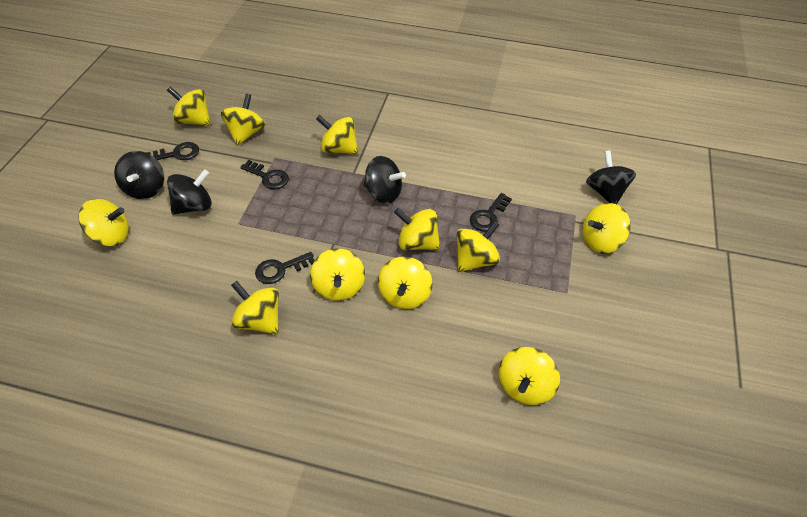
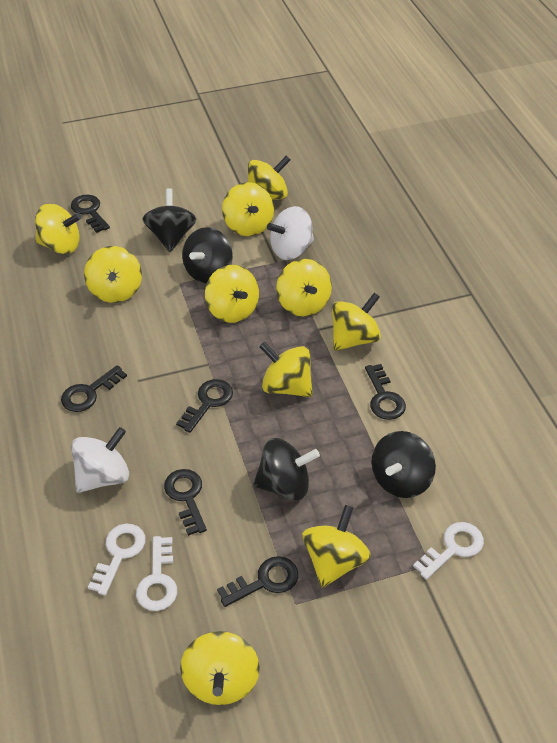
black key: [147,142,199,160] [240,160,289,189] [255,252,314,284] [470,193,512,231] = 4 -> [61,365,127,412] [71,195,110,233] [164,469,207,536] [176,379,233,433] [217,556,298,607] [365,364,406,420] = 6
white key: none = 0 -> [88,524,146,596] [136,536,177,611] [413,522,484,580] = 3
white spinning top: none = 0 -> [71,427,129,493] [267,206,314,260] = 2
yellow spinning top: [78,199,129,246] [167,87,211,126] [221,94,265,146] [231,281,279,334] [310,249,365,301] [316,115,358,154] [378,257,432,309] [394,208,440,250] [456,221,500,272] [499,347,560,405] [582,203,631,253] = 11 -> [35,204,82,254] [84,246,142,303] [180,631,260,705] [205,265,259,323] [222,182,274,236] [248,156,290,200] [259,342,313,397] [276,259,332,317] [302,505,371,588] [332,292,381,351] = 10

